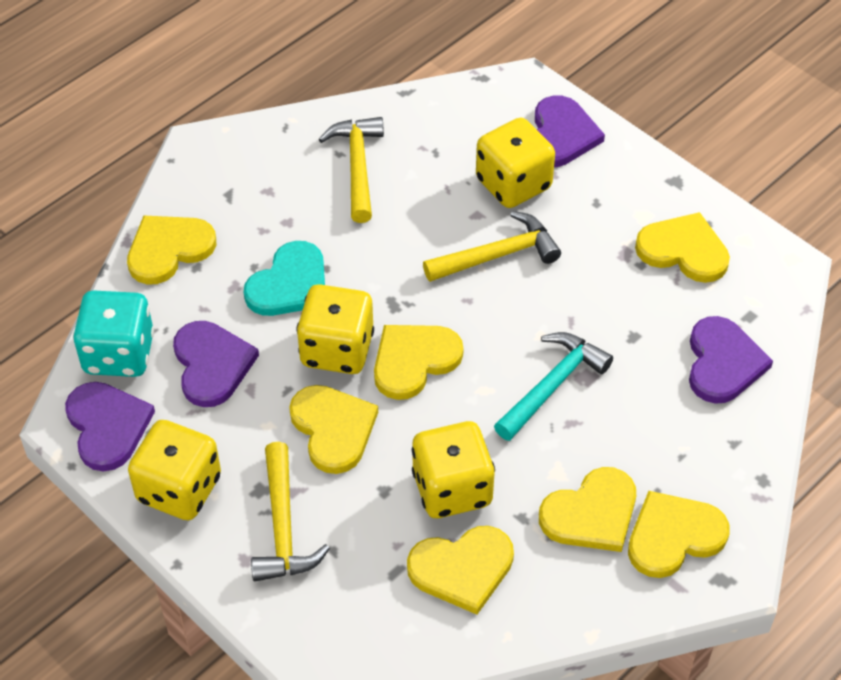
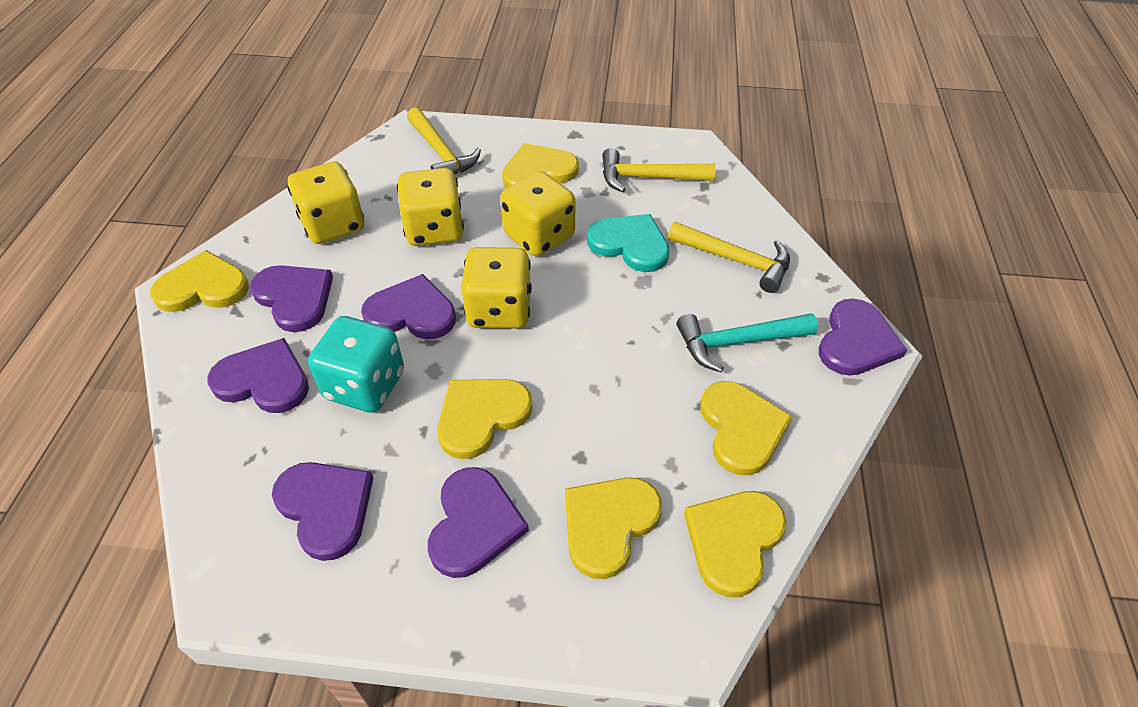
purple heart: [65,382,155,471] [173,321,259,407] [535,96,605,167] [689,316,773,404] = 4 -> [207,338,309,413] [250,265,333,332] [272,462,373,561] [361,274,456,339] [428,467,529,578] [819,299,907,376] = 6
yellow heart: [127,216,216,285] [289,385,378,474] [374,325,464,400] [407,526,514,615] [539,467,636,552] [628,491,730,578] [635,212,730,283] = 7 -> [150,250,249,312] [437,379,533,459] [502,143,579,188] [565,477,662,579] [684,491,786,597] [700,381,793,475] = 6

